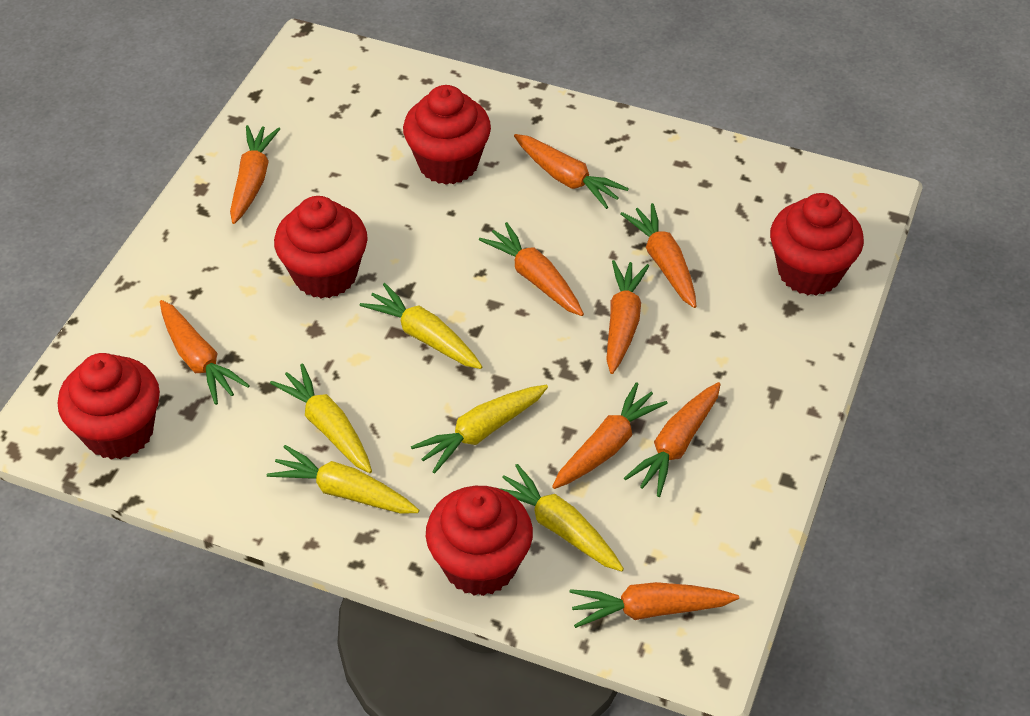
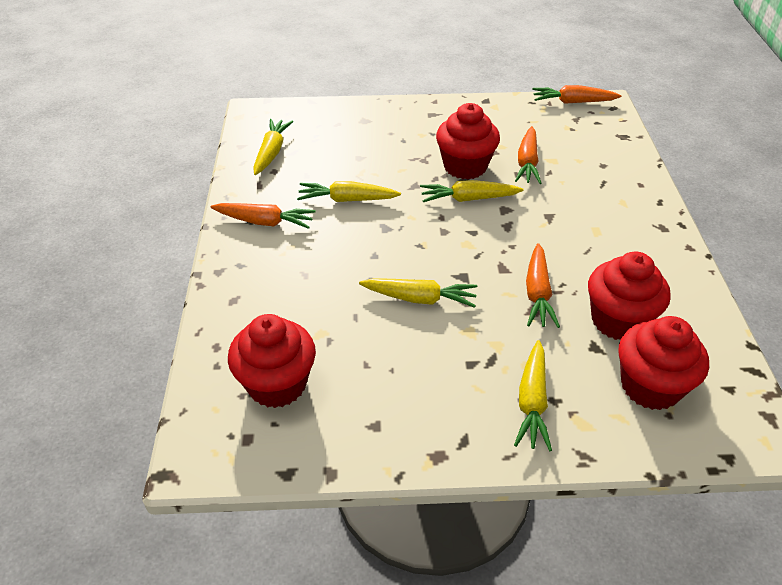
orange carrot: [160,300,250,405] [230,125,280,224] [479,222,584,316] [514,134,629,209] [552,382,668,489] [569,582,739,628] [606,260,649,374] [621,203,697,308] [624,382,721,497] = 9 -> [210,203,316,229] [515,126,542,184] [526,243,560,328] [532,85,621,104] = 4
red cupcake: [57,353,160,460] [274,196,368,298] [403,85,491,185] [426,486,533,596] [770,193,864,296] = 5 -> [228,314,316,408] [436,103,500,180] [588,252,671,340] [618,316,709,410] = 4

